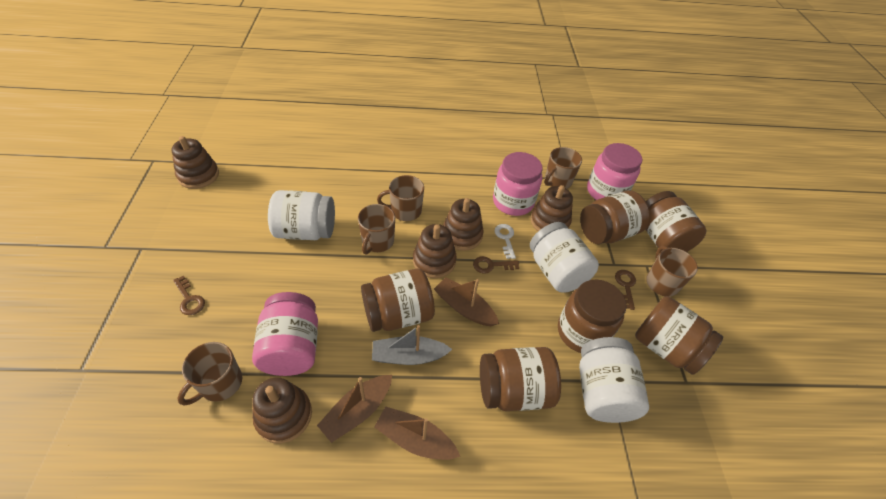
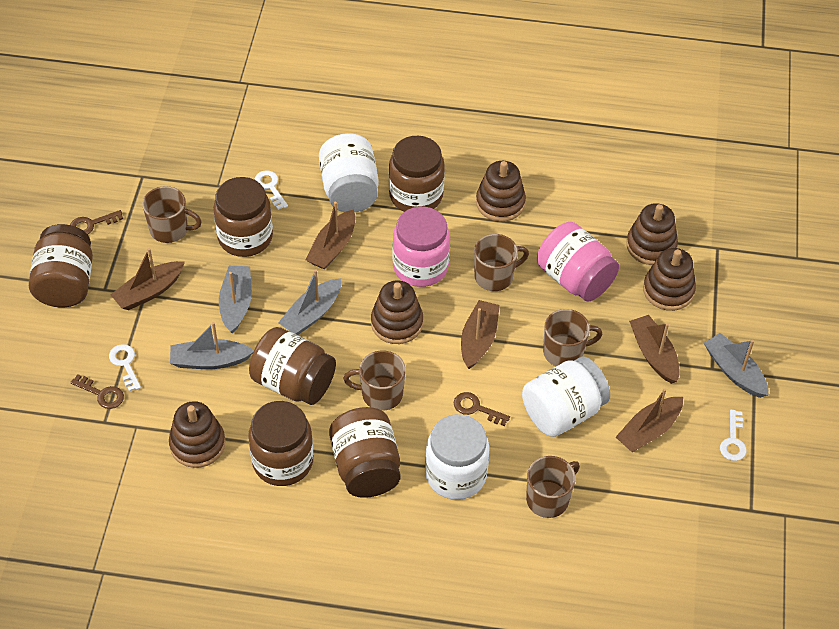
brown boat: [317,375,392,443] [374,406,460,460] [434,277,499,326] = 3 -> [110,248,185,310] [306,202,355,270] [461,300,500,369] [616,388,683,452] [629,315,680,384] = 5
grey boat: [372,325,452,365] = 1 -> [170,322,254,369] [219,266,252,334] [278,269,341,335] [704,333,769,398] = 4
pink jar: [252,292,318,376] [493,152,543,216] [587,143,642,200] = 3 -> [392,207,450,287] [537,222,619,301] = 2
white key: [495,224,516,259] = 1 -> [109,344,141,392] [254,170,288,210] [720,410,747,461] = 3

